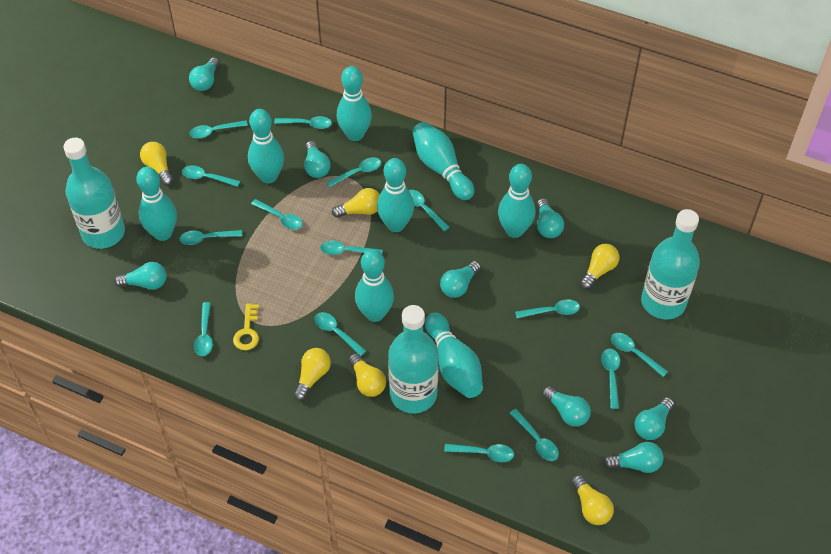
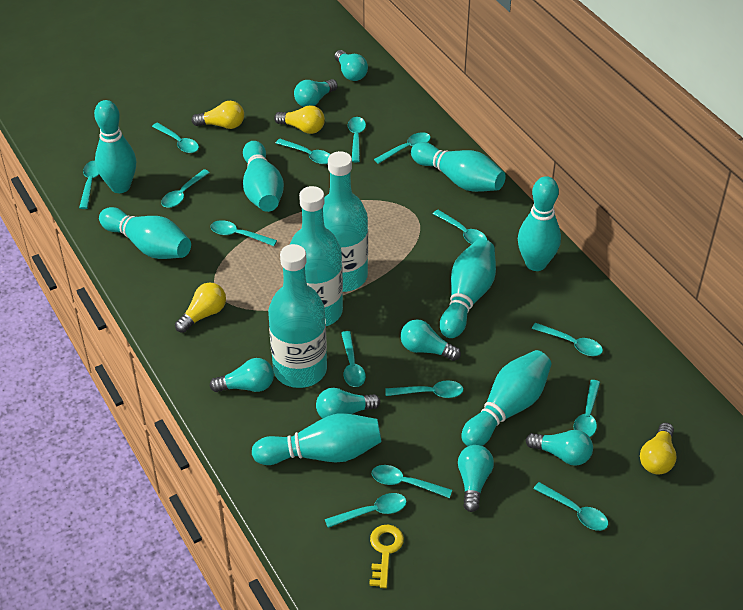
turquoise light bulb: [114,262,166,290] [189,57,220,91] [304,141,331,178] [440,261,481,298] [537,198,564,238] [542,386,591,427] [603,442,663,473] [634,397,674,440] = 8 -> [209,358,274,392] [294,79,338,107] [316,388,380,419] [335,50,368,81] [401,319,461,361] [458,445,494,512] [526,430,593,466] = 7
yellow light bulb: [140,142,173,185] [294,348,331,401] [332,188,380,218] [349,353,386,397] [571,475,614,525] [580,244,619,289] = 6 -> [175,283,226,333] [192,101,244,129] [274,105,325,134] [640,423,677,474] = 4

